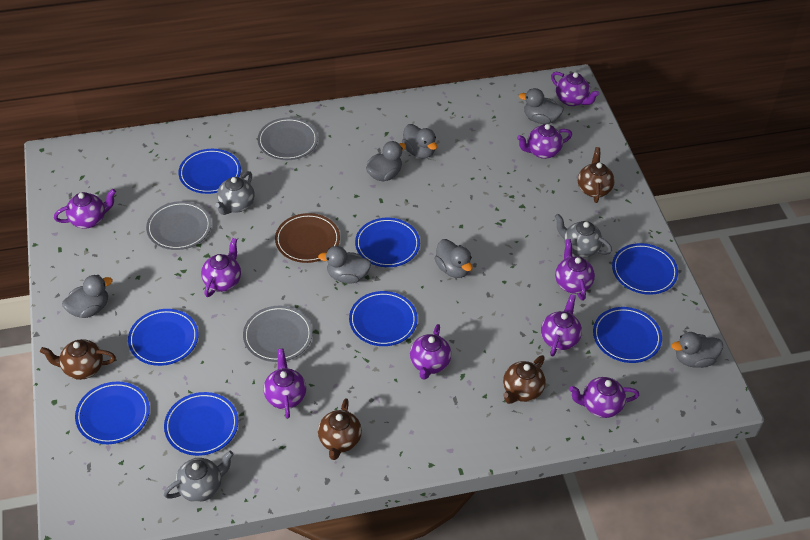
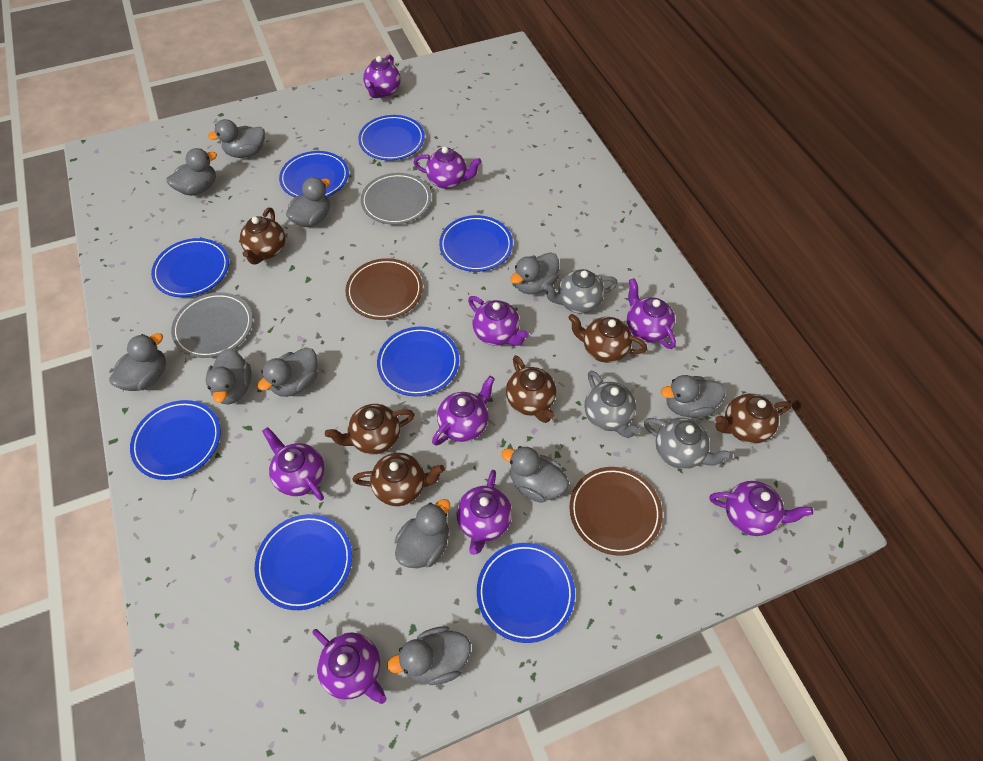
brown plate: [275,213,340,263] = 1 -> [345,258,423,320] [569,467,663,556] = 2
brown teapot: [40,339,116,380] [318,398,362,460] [503,355,546,404] [578,147,615,203] = 4 -> [240,208,285,265] [325,404,415,454] [352,453,445,506] [506,355,556,423] [568,314,647,363] [715,394,792,444] = 6
grey duck: [62,275,113,318] [318,246,371,284] [366,141,406,182] [402,124,437,158] [434,239,473,278] [519,88,564,124] [672,332,723,368] = 7 -> [109,333,166,391] [167,148,217,196] [206,348,252,405] [208,119,265,158] [258,347,318,397] [286,177,331,227] [387,626,471,685] [395,499,450,568] [502,446,569,503] [510,252,559,294] [661,375,726,418] = 11
grey plate: [146,201,212,250] [243,306,313,362] [258,117,318,160] = 3 -> [171,292,253,358] [361,173,431,225] = 2

